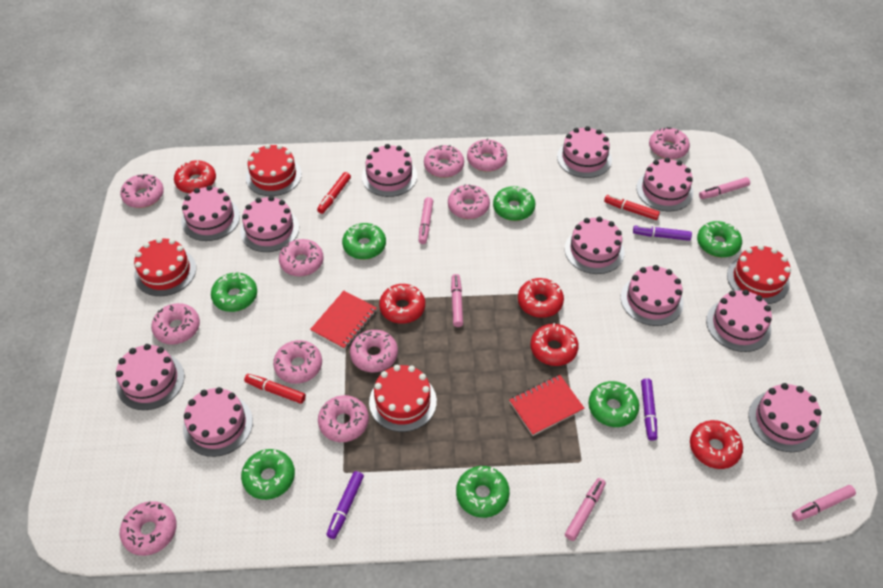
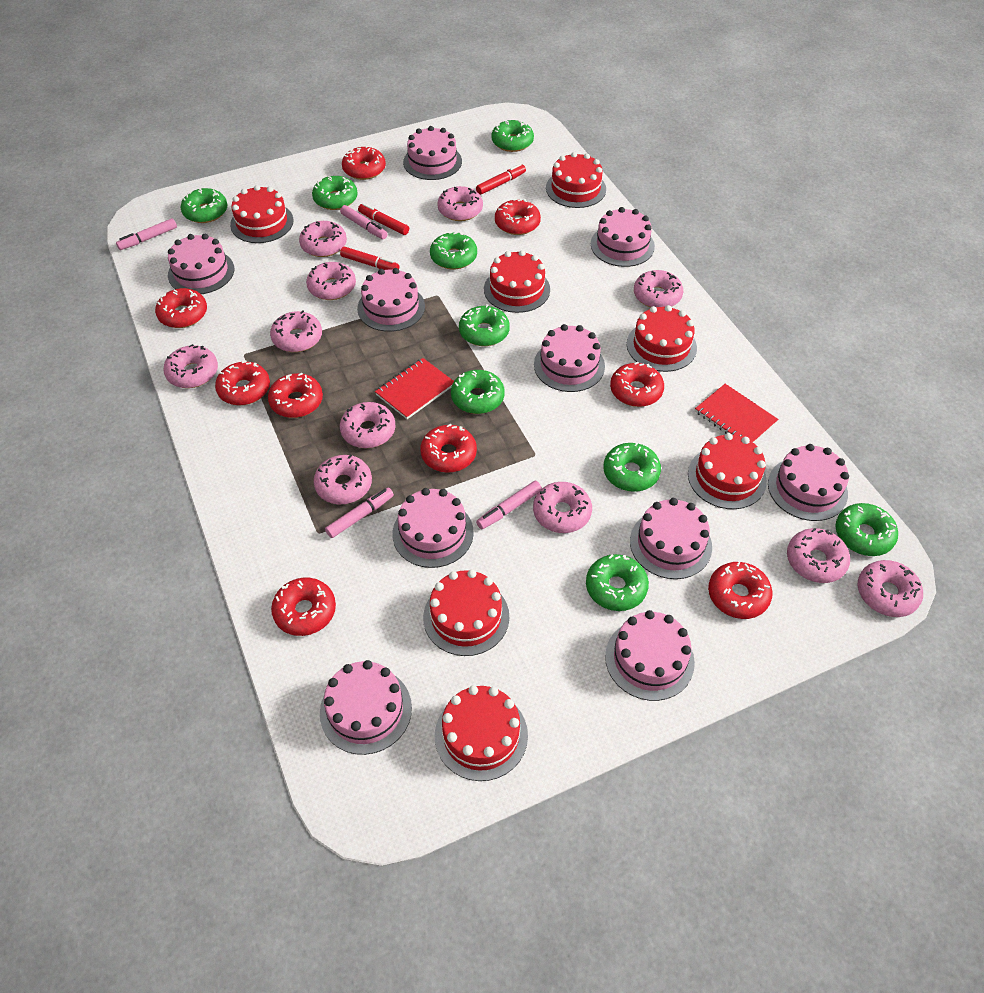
green donut: [211,272,257,312] [241,449,295,500] [342,223,386,259] [456,466,510,518] [493,186,535,221] [588,381,639,427] [697,221,742,258] = 7 -> [181,188,228,223] [312,176,358,210] [430,231,477,269] [451,370,505,414] [459,304,510,346] [492,120,534,152] [586,554,649,611] [603,442,661,492] [836,503,898,556] = 9
pink cake: [116,344,185,410] [181,185,240,241] [183,387,253,457] [240,196,299,252] [362,144,417,197] [557,126,612,178] [565,217,625,274] [621,265,684,326] [636,158,693,211] [706,290,772,352] [748,383,822,452] = 11 -> [168,234,234,294] [320,660,412,755] [357,268,425,332] [392,488,474,568] [403,126,462,180] [534,324,605,392] [591,207,655,267] [605,610,695,701] [630,498,712,579] [768,444,849,521] = 10
pink marker: [419,197,433,244] [451,274,463,327] [565,478,606,541] [699,177,750,199] [792,485,856,521] = 5 -> [116,218,177,250] [325,487,394,538] [340,205,388,239] [476,481,542,529] = 4
purple marker: [326,471,364,539] [633,225,692,241] [641,378,657,441] = 3 -> none = 0
red cake: [134,237,196,296] [246,144,302,196] [369,365,437,432] [727,245,791,304] = 4 -> [230,185,294,243] [423,569,509,656] [435,685,528,781] [484,250,550,313] [546,152,606,208] [627,305,697,372] [688,433,767,509] = 7
red donut: [174,160,216,193] [379,284,425,324] [518,278,564,318] [531,323,579,366] [690,420,743,469] = 5 -> [155,288,207,328] [215,361,270,405] [268,372,323,418] [271,578,336,636] [342,145,386,180] [420,424,477,473] [495,198,541,235] [610,362,664,407] [708,562,773,619] = 9

